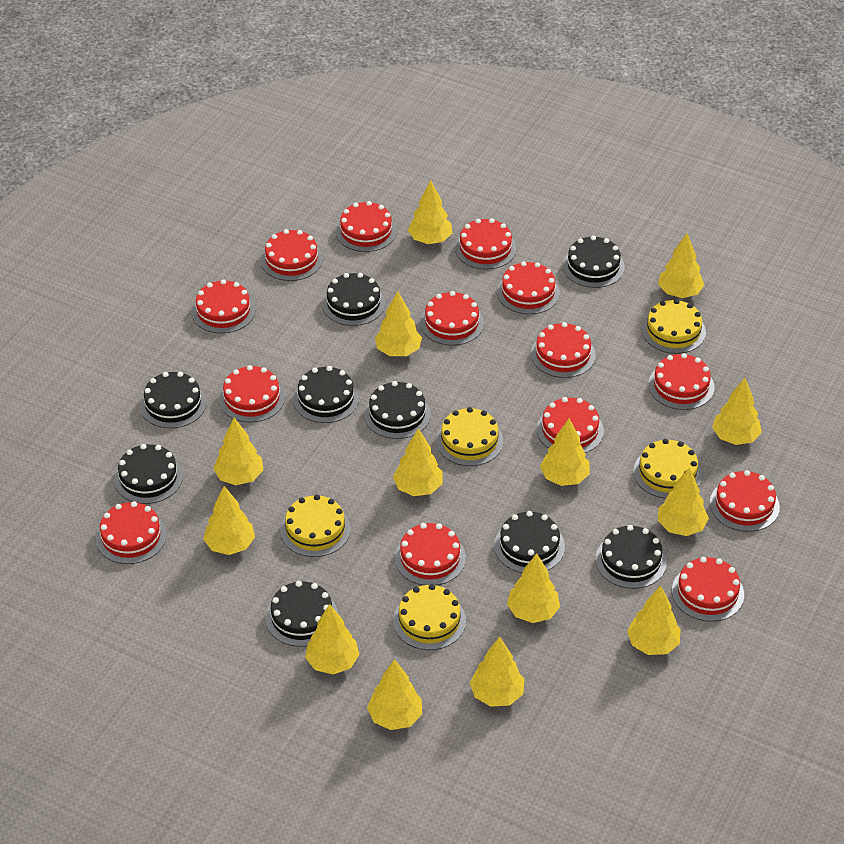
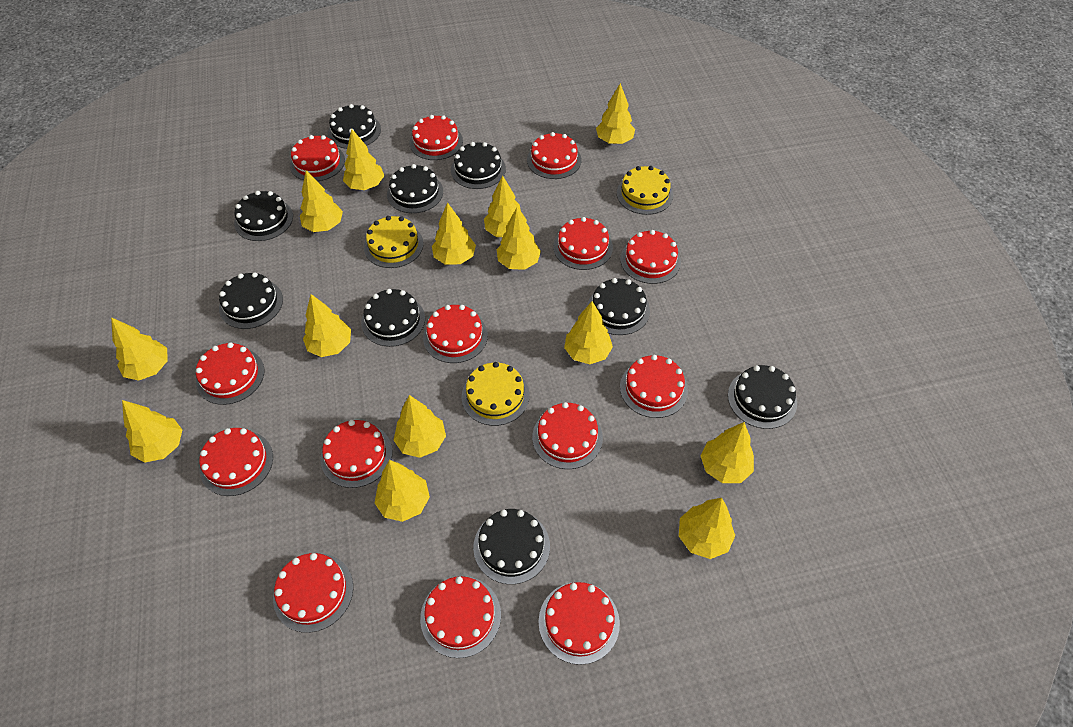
yellow cake: [280,495,351,557] [393,584,466,650] [436,407,503,466] [633,439,702,499] [642,299,706,354] = 5 -> [364,216,424,268] [462,362,530,426] [617,166,673,215] = 3

